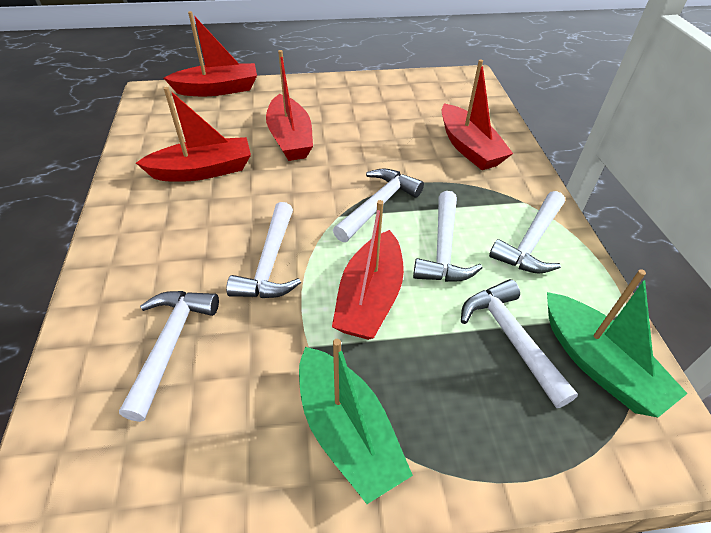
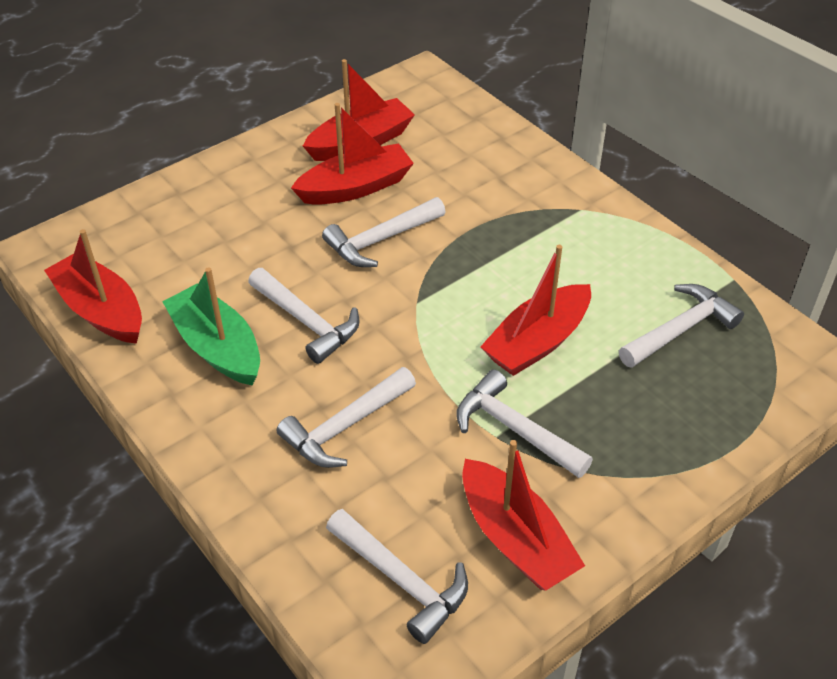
green boat: [299,339,413,504] [547,269,688,417] = 2 -> [162,267,260,385] = 1

